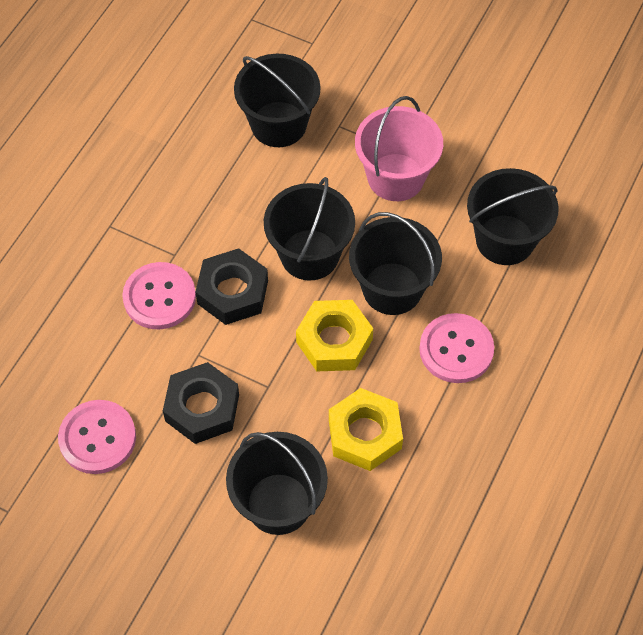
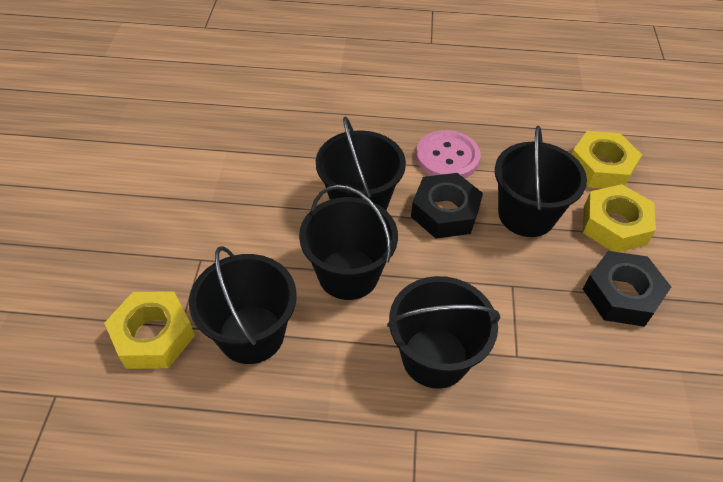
pink bucket: [355,96,443,201] = 1 -> none = 0
pink button: [58,400,136,474] [122,262,196,330] [419,313,494,383] = 3 -> [416,130,481,178] = 1
yellow nut: [296,300,373,371] [329,388,403,471] = 2 -> [104,291,195,369] [572,131,642,189] [583,184,656,252] = 3

